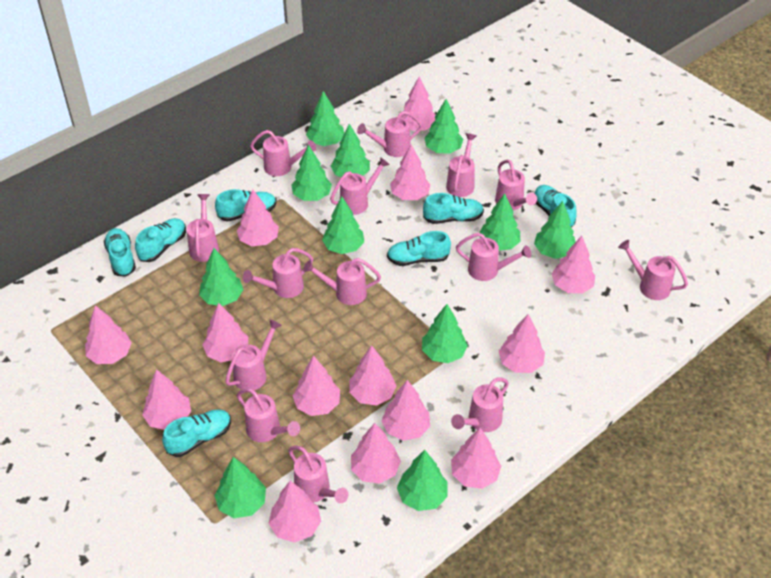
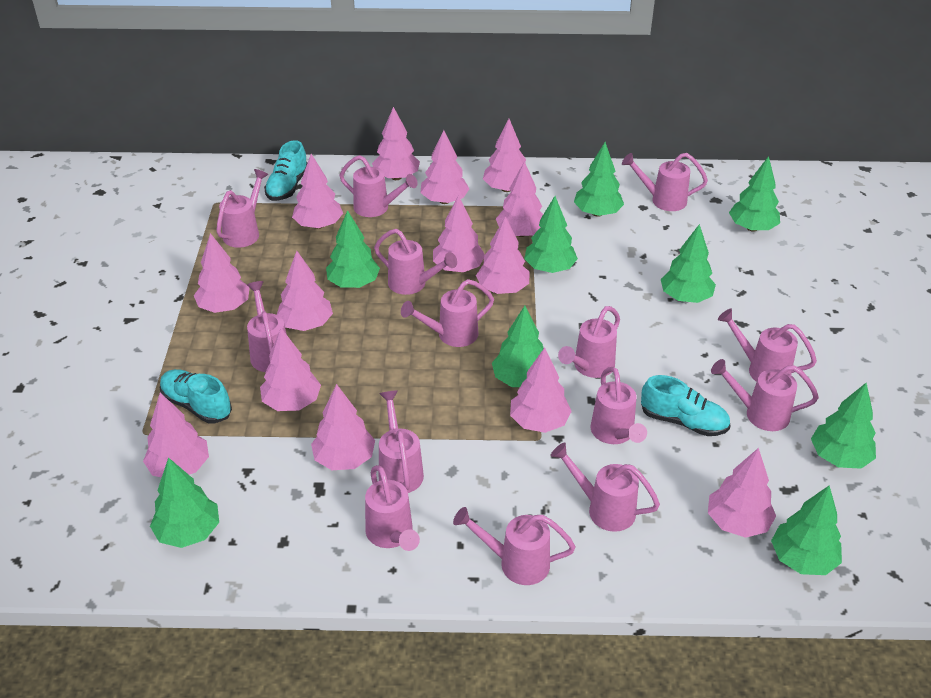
green tree: [199,248,243,306] [214,457,266,518] [291,145,332,201] [306,91,344,146] [322,197,364,254] [331,124,370,177] [397,450,448,511] [422,304,468,363] [425,99,463,154] [479,193,520,250] [534,201,576,259] = 11 -> [150,457,219,548] [326,210,380,288] [492,306,544,387] [524,196,578,273] [574,142,624,217] [661,224,716,303] [729,156,780,232] [771,485,842,575] [811,383,876,469] = 9
turquoise shoe: [104,228,136,277] [135,218,186,262] [162,410,231,457] [215,189,276,222] [387,231,451,266] [423,193,484,224] [534,185,577,228] = 7 -> [159,369,232,423] [264,140,307,201] [641,375,730,436] = 3

